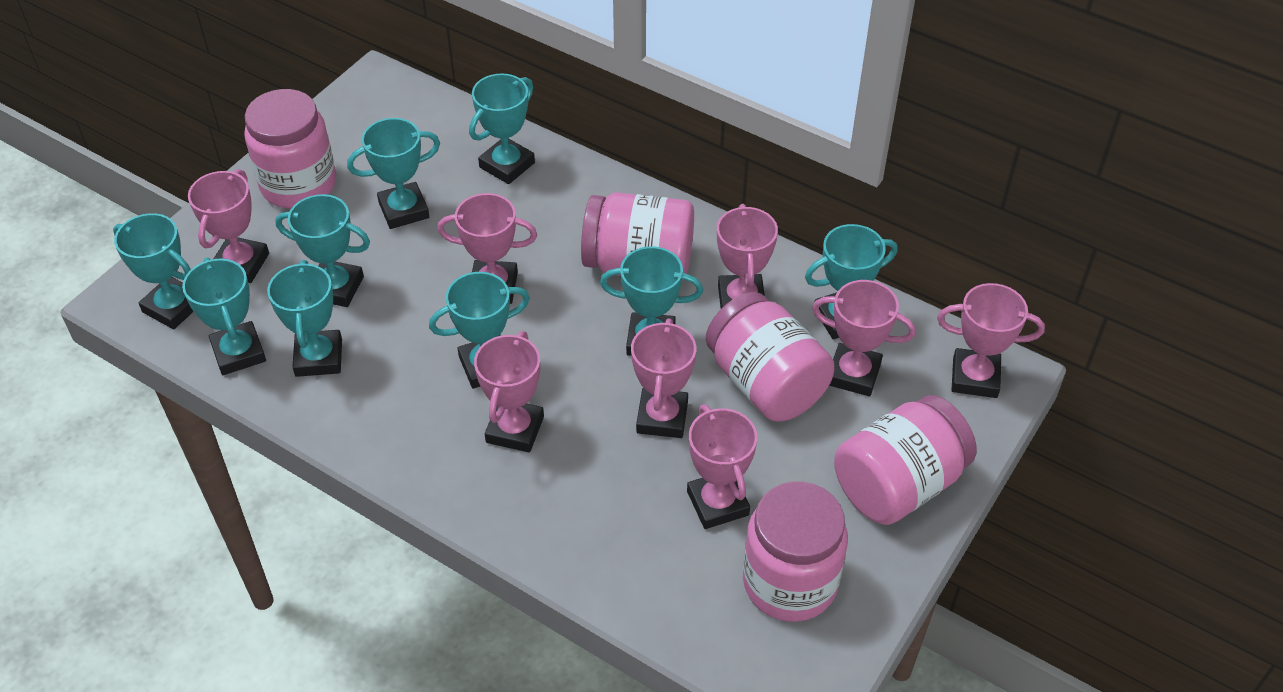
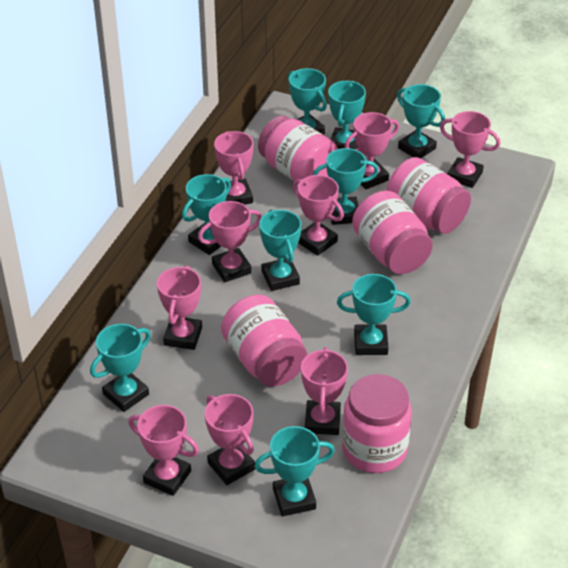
pink trophy: [188,169,269,283] [437,193,537,304] [474,331,544,452] [631,318,696,438] [687,404,758,529] [717,204,778,309] [812,280,916,396] [937,283,1045,398] = 8 -> [128,405,199,496] [157,265,202,350] [198,201,262,282] [205,394,255,485] [214,131,254,205] [293,175,344,256] [301,347,348,435] [345,112,399,189] [440,111,500,188] = 9

